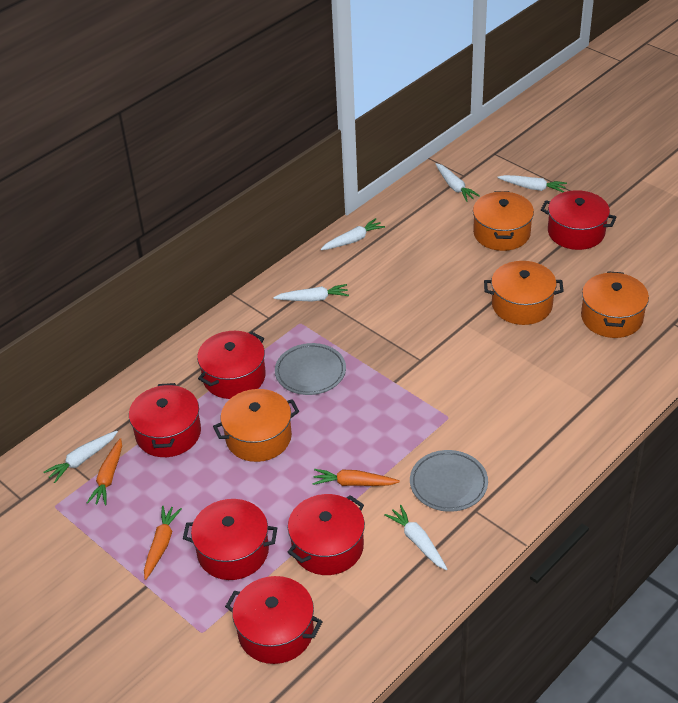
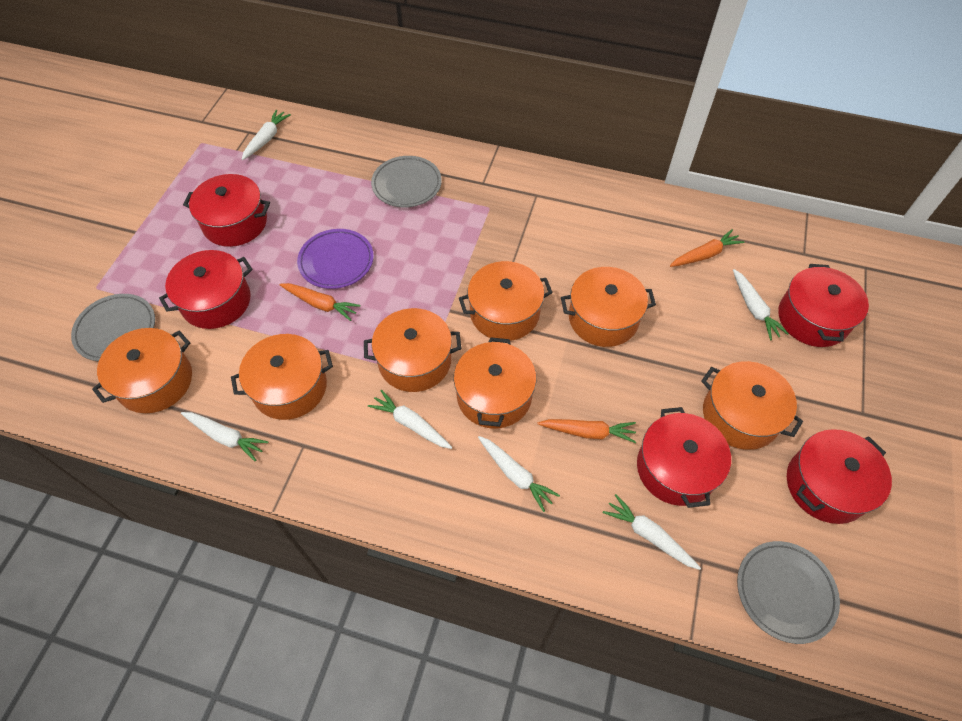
grey plate: [275,343,346,395] [410,450,488,512] = 2 -> [71,294,155,361] [371,156,442,207] [737,541,840,644] = 3
orange pot: [213,389,299,462] [473,191,534,251] [484,261,564,325] [581,271,649,338] = 4 -> [92,328,192,413] [231,334,333,420] [364,308,461,392] [454,337,536,429] [459,261,553,341] [561,267,656,347] [701,361,803,450] = 7
purple plate: none = 0 -> [297,229,374,289] = 1
red pot: [129,383,201,457] [183,499,277,580] [197,331,266,399] [225,576,323,664] [287,494,365,575] [541,190,617,250] = 6 -> [159,250,253,329] [183,174,270,247] [637,407,731,508] [778,264,869,347] [787,429,892,524] = 5

